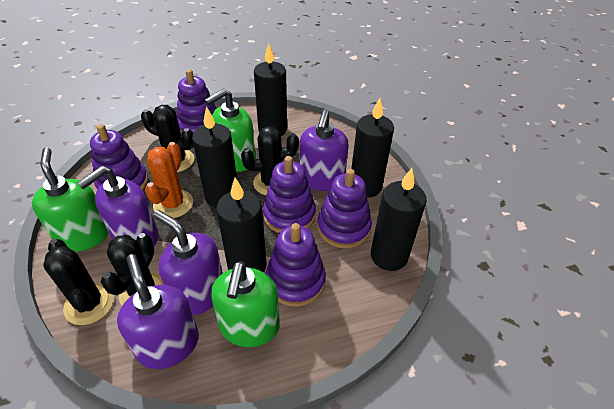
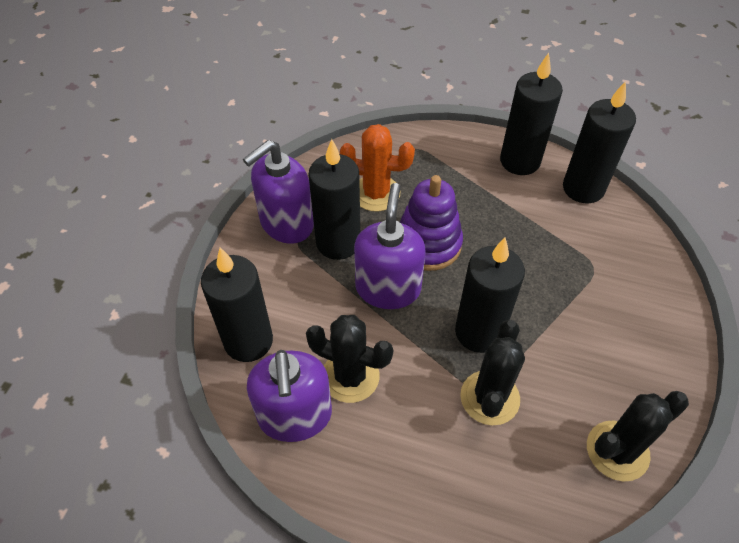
black cactus: [43,239,114,325] [101,233,164,306] [141,105,194,172] [241,126,299,195] = 4 -> [306,315,393,403] [460,320,525,425] [587,391,689,482] = 3
green soap dispenser: [32,147,109,252] [205,88,256,172] [211,261,280,347] = 3 -> none = 0
purple soap dispenser: [78,166,159,246] [117,254,199,369] [153,210,223,316] [300,109,348,191] = 4 -> [243,140,314,244] [247,350,332,442] [354,183,426,309] = 3
purple stacking toy: [90,124,148,190] [177,69,217,133] [263,156,316,233] [266,223,326,307] [317,169,372,249] = 5 -> [400,175,463,271] = 1

